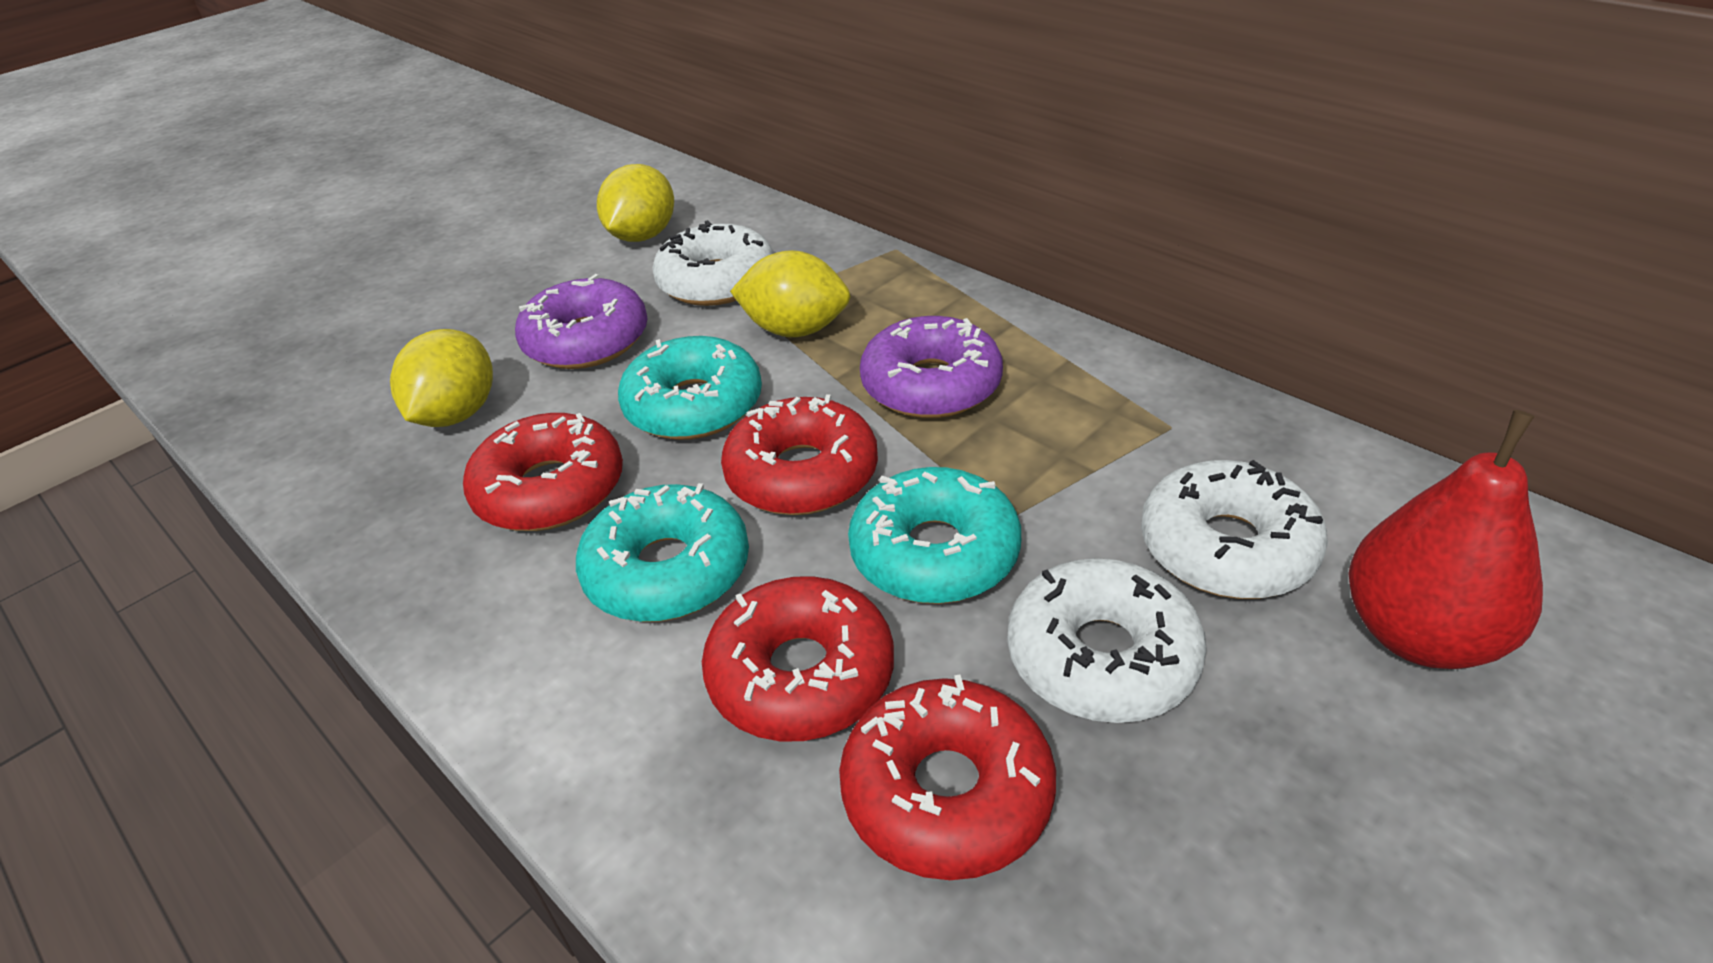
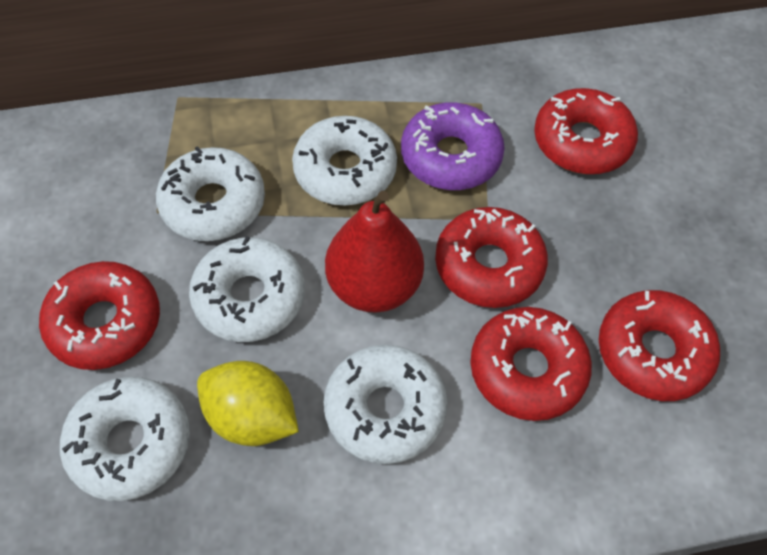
purple donut: [515,274,648,369] [860,316,1003,418] = 2 -> [401,102,505,190] = 1
red donut: [463,413,623,531] [702,576,894,741] [721,394,878,515] [839,674,1056,880] = 4 -> [39,261,160,370] [435,207,548,308] [470,307,592,421] [534,88,638,174] [599,290,720,401] = 5
turquoise donut: [576,483,749,622] [618,336,762,440] [848,467,1021,604] = 3 -> none = 0
white donut: [653,220,774,306] [1007,558,1207,723] [1141,460,1328,599] = 3 -> [60,377,190,501] [156,146,265,241] [189,236,305,342] [292,116,397,206] [324,345,447,464] = 5
yellow lemon: [390,329,493,427] [597,164,674,242] [730,250,850,337] = 3 -> [197,361,299,446] = 1

